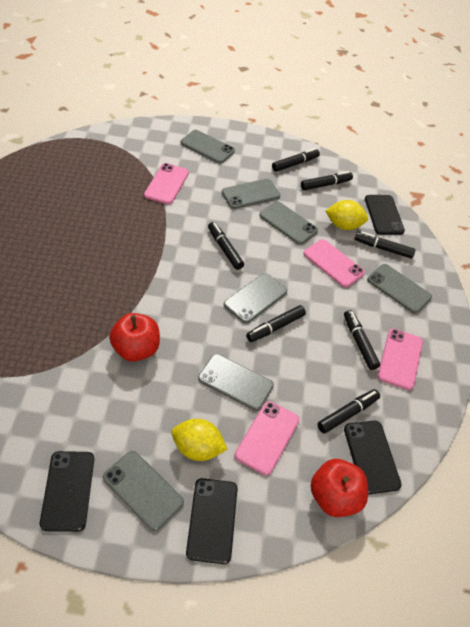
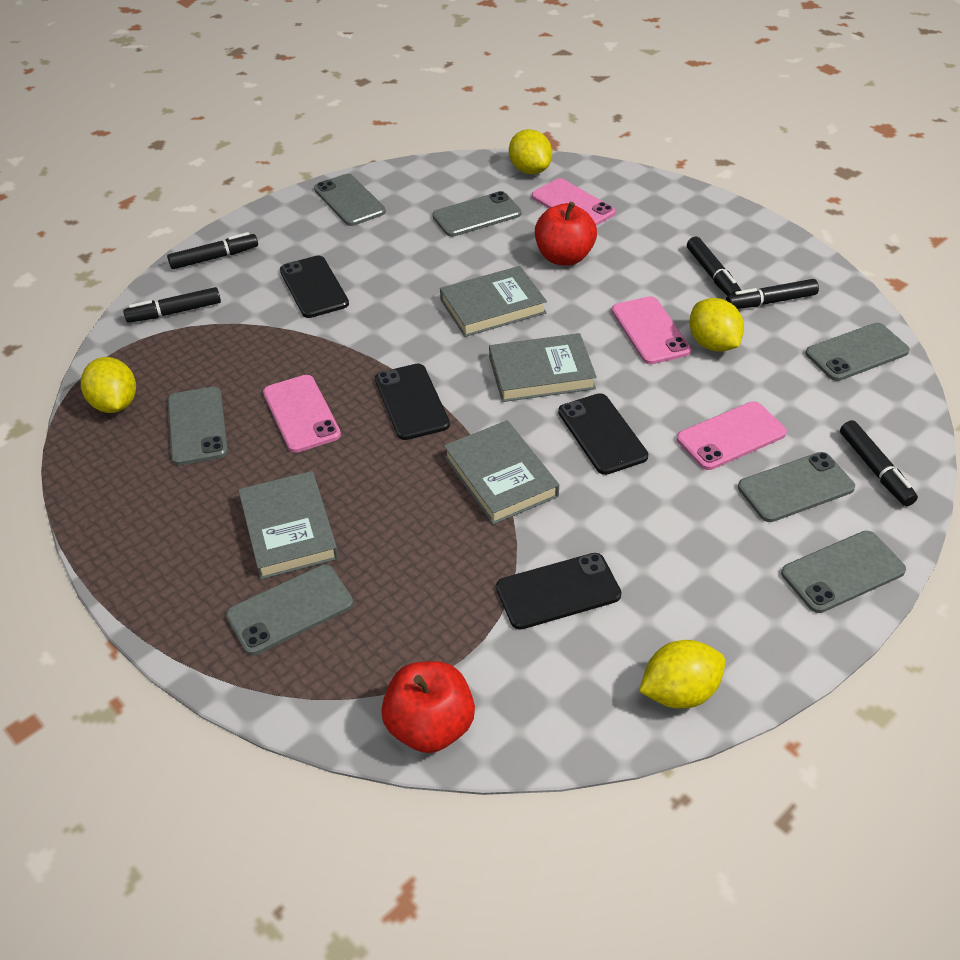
black marker: [208,222,244,270] [246,305,306,342] [272,148,320,172] [301,171,353,190] [317,389,380,434] [344,310,380,370] [355,232,415,259] = 7 -> [123,287,221,323] [167,232,258,269] [687,237,742,296] [726,279,819,309] [840,420,918,506] = 5
grey book: none = 0 -> [238,471,339,579] [440,266,547,337] [444,420,559,524] [489,333,597,402] = 4
yellow lemon: [171,419,228,461] [326,200,368,230] = 2 -> [81,357,136,413] [509,129,552,174] [639,640,726,709] [689,298,744,352] = 4

